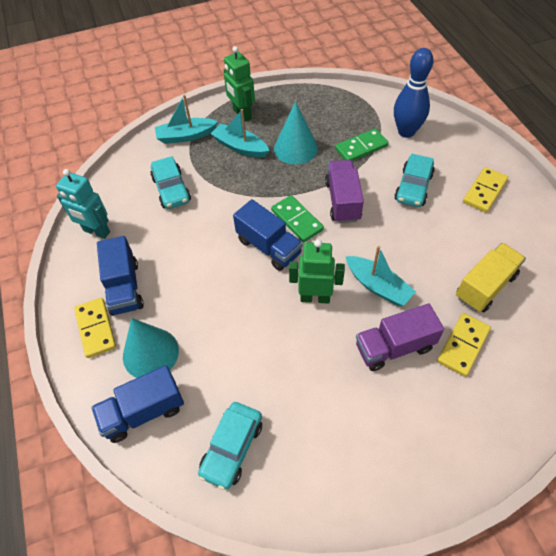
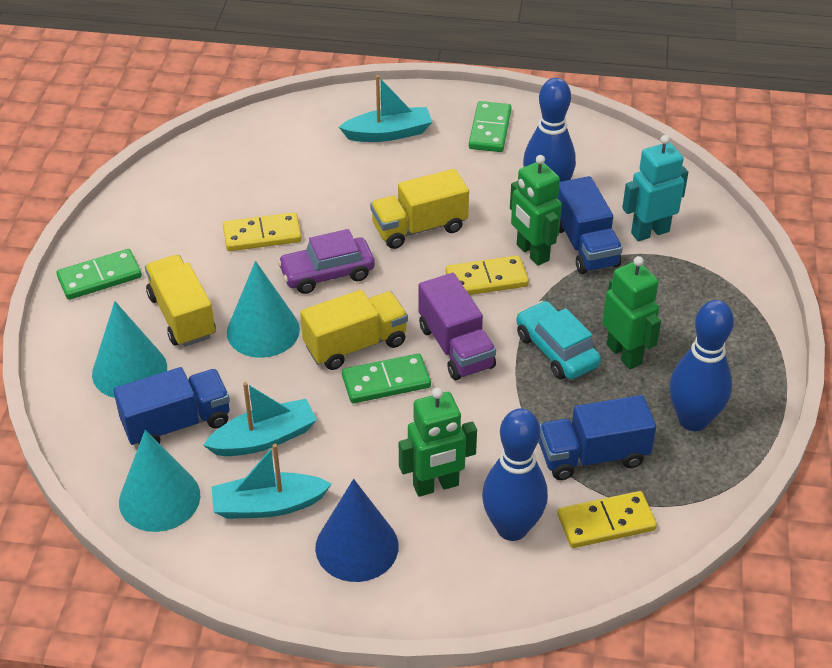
blue bowling pin: [394,48,434,138] = 1 -> [482,408,548,541] [523,78,576,182] [670,300,734,431] = 3
blue cone: none = 0 -> [315,479,399,582] = 1
green domino: [271,195,324,242] [335,128,388,161] = 2 -> [56,249,142,300] [342,354,431,403] [469,101,512,152] = 3
green robot: [224,46,255,122] [289,239,345,304] = 2 -> [399,388,477,497] [510,155,562,265] [602,256,661,369] = 3
purple car: none = 0 -> [278,229,375,294] = 1
purple truck: [325,160,364,223] [356,303,444,371] = 2 -> [418,273,496,380] = 1
turquoise car: [150,156,191,209] [198,402,262,490] [394,154,435,207] = 3 -> [516,301,601,380] = 1
turquoise cone: [123,318,179,378] [274,101,318,165] = 2 -> [92,301,167,398] [119,430,200,532] [227,261,300,358] = 3
yellow truck: [456,243,526,312] = 1 -> [145,255,216,347] [300,290,408,370] [370,169,469,249] = 3

